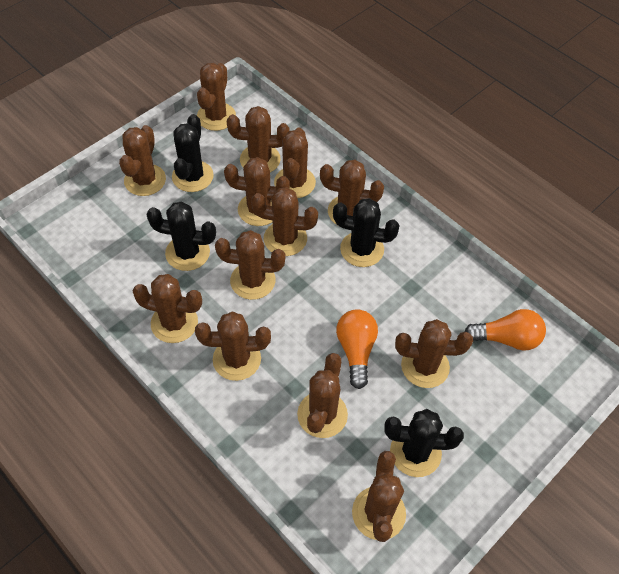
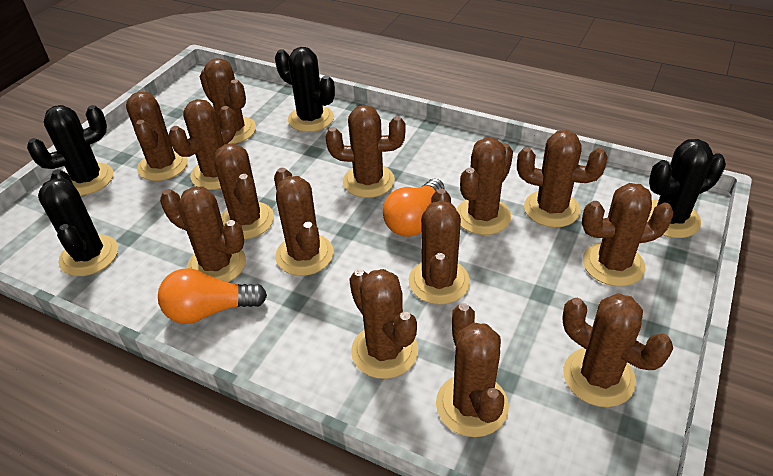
brown cactus: [119,125,166,196] [133,274,202,343] [195,311,271,381] [197,63,236,131] [215,230,285,300] [224,157,290,226] [227,106,290,172] [251,187,318,256] [274,127,316,198] [297,353,348,438] [320,160,384,225] [352,451,406,542] [395,319,473,388] = 13 -> [126,92,188,181] [160,186,246,282] [168,99,236,190] [200,58,256,144] [215,143,274,239] [274,168,334,276] [325,105,406,198] [349,269,418,379] [408,188,470,304] [436,303,509,437] [456,137,513,235] [517,130,608,227] [562,293,673,407] [582,183,674,286] = 14

